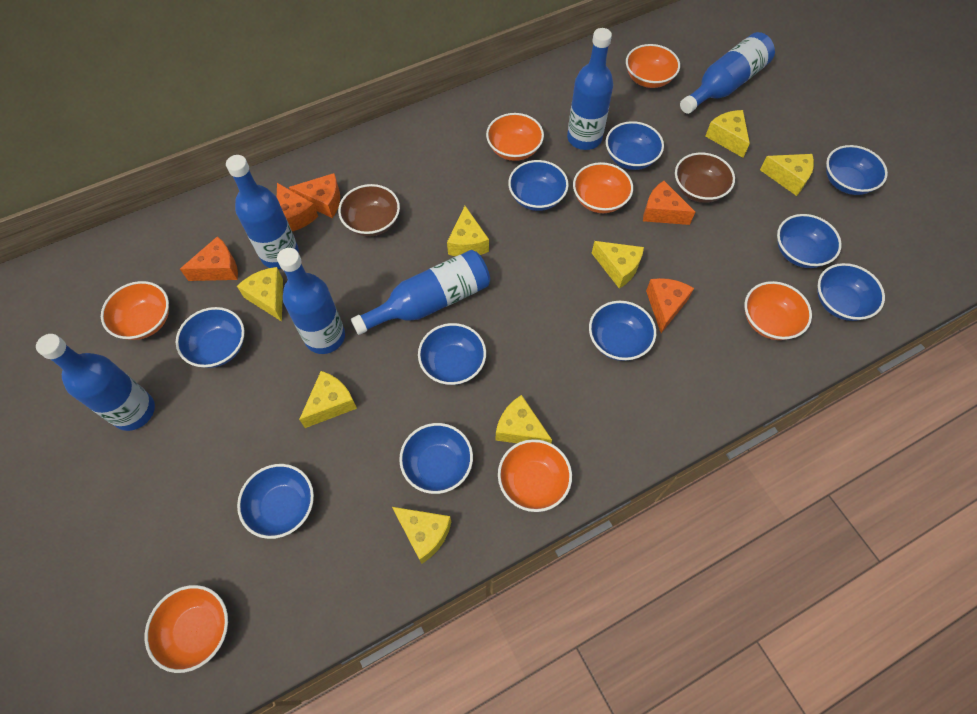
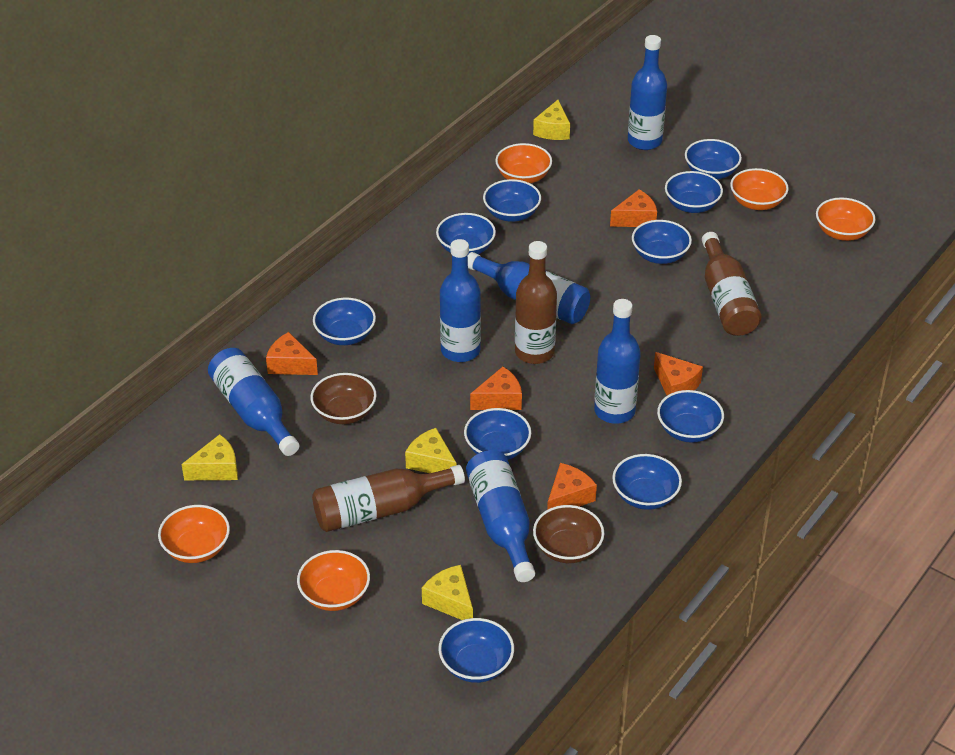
brown bottle: none = 0 -> [312,465,465,532] [515,241,557,364] [702,232,762,336] = 3
orange bowl: [101,281,169,340] [145,585,228,673] [486,113,544,161] [498,439,572,512] [573,162,633,213] [626,44,680,88] [745,281,812,340] = 7 -> [158,505,230,563] [297,550,370,611] [495,143,552,183] [730,168,789,210] [816,197,876,241] = 5
yellow cheese: [237,267,283,321] [299,371,357,428] [392,507,451,564] [447,206,489,256] [496,395,552,443] [592,241,644,289] [705,110,750,158] [760,154,814,196] = 8 -> [182,434,238,480] [405,428,457,473] [422,565,473,620] [533,100,570,140] = 4

